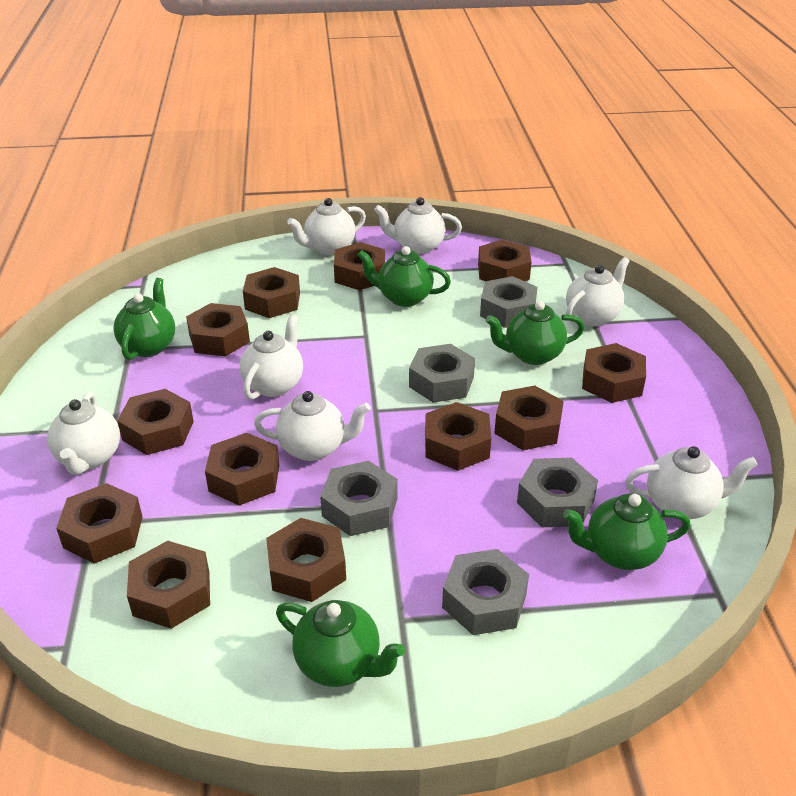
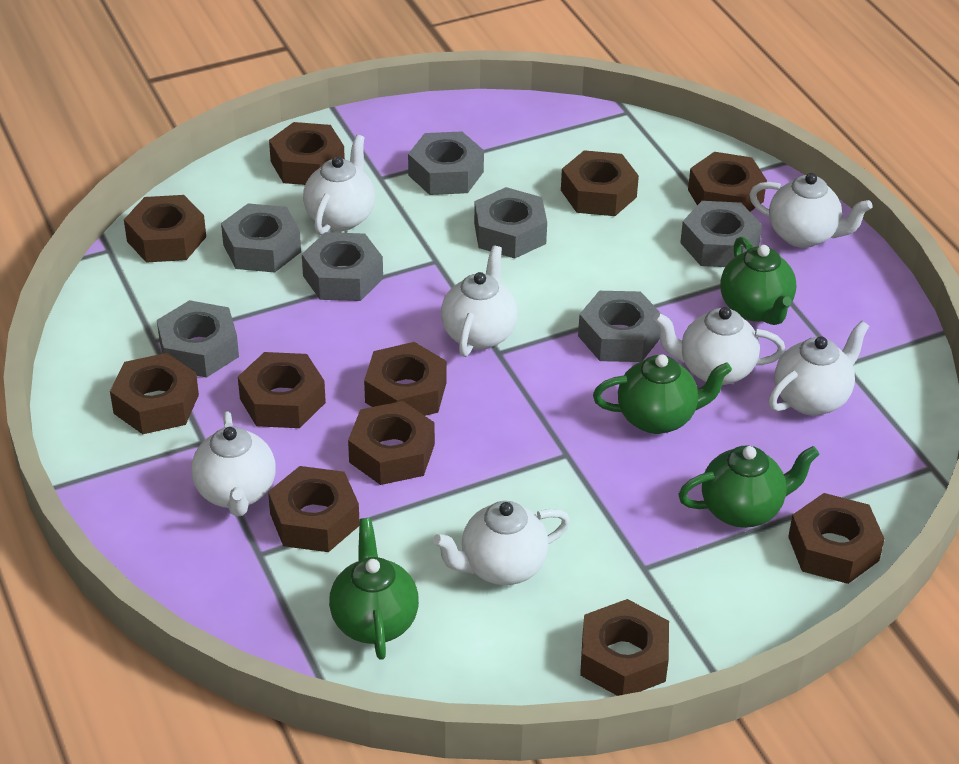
brown nut: [56,483,143,564] [117,389,194,455] [127,541,210,629] [186,303,250,356] [205,433,279,506] [243,267,300,318] [266,518,346,602] [334,242,385,290] [425,402,491,471] [478,240,532,281] [494,386,564,450] [582,343,646,403] = 12 -> [110,353,199,434] [124,195,206,263] [238,352,326,428] [268,466,360,552] [269,122,345,185] [348,401,435,485] [364,342,446,416] [561,150,639,216] [580,599,669,696] [688,152,767,212] [788,493,885,584] = 11
green teapot: [113,278,175,360] [276,600,405,687] [357,246,451,307] [485,301,585,365] [563,493,691,570] = 5 -> [329,518,419,660] [593,354,732,434] [678,445,819,528] [720,237,796,325] = 4
grey nut: [320,461,397,536] [409,344,475,403] [442,549,529,635] [480,276,538,328] [517,458,598,527] = 5 -> [157,300,239,378] [221,203,301,273] [302,232,383,301] [408,131,484,195] [474,187,547,259] [578,291,660,362] [680,201,762,267] = 7

